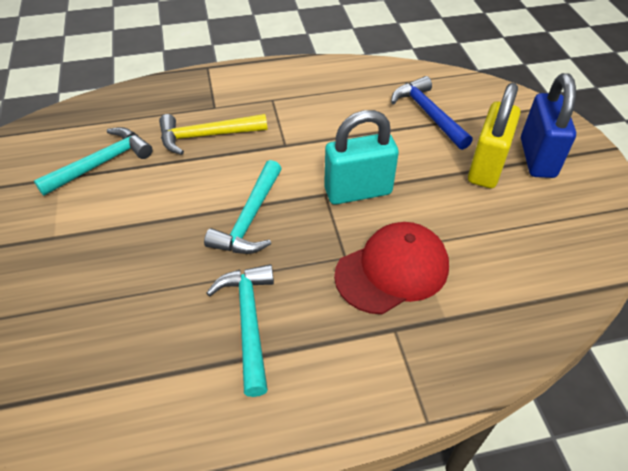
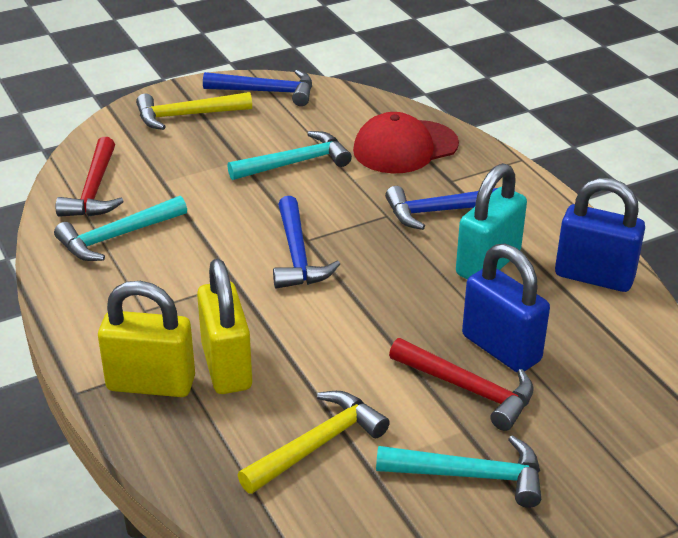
blue hammer: [391,76,473,150] = 1 -> [203,70,312,106] [273,196,340,289] [385,186,515,230] = 3
blue padlock: [521,73,576,178] = 1 -> [462,244,550,373] [555,178,645,292] = 2
red hammer: none = 0 -> [56,137,124,217] [389,338,534,431] = 2
yellow hammer: [159,114,267,155] = 1 -> [136,92,252,130] [238,391,390,494] = 2
yellow padlock: [468,83,521,188] = 1 -> [98,281,195,397] [197,259,252,394] = 2

